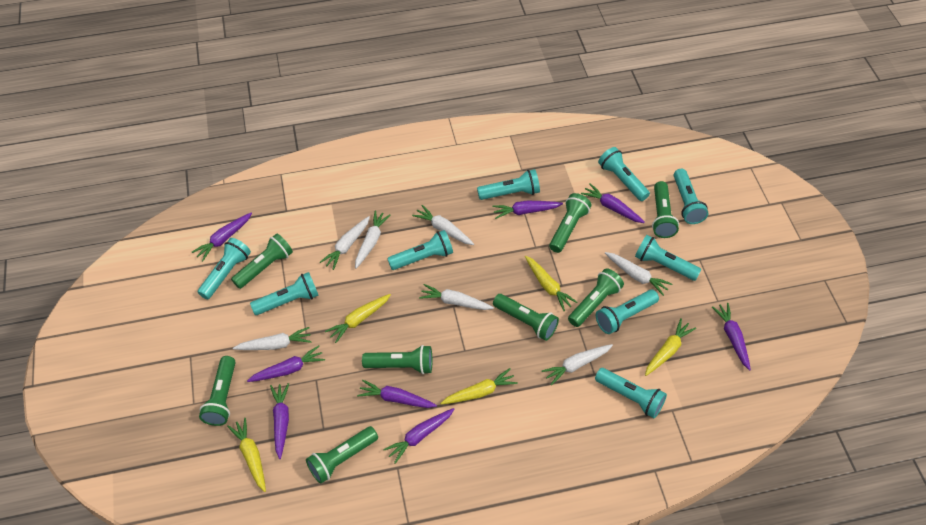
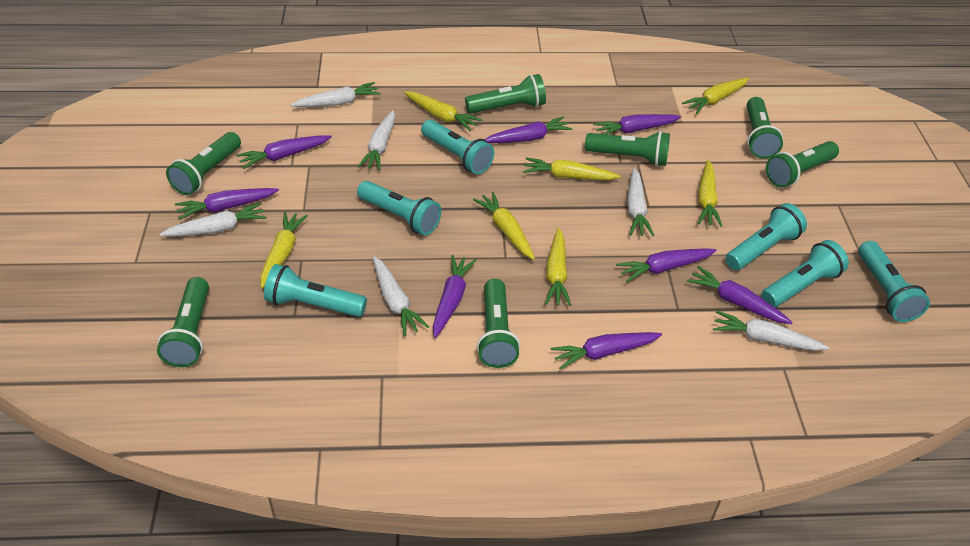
green flashlight: [199,356,236,426] [231,233,293,289] [306,426,378,484] [362,345,432,374] [493,294,559,341] [549,193,592,253] [568,268,624,327] [652,181,679,238] = 8 -> [157,277,209,367] [166,132,241,195] [465,74,546,114] [477,279,520,368] [585,131,670,166] [747,97,783,159] [766,141,839,188] = 7
turquoise flashlight: [198,238,251,299] [250,272,319,315] [387,230,453,270] [477,169,540,200] [595,368,667,418] [596,290,659,334] [598,147,650,201] [635,235,701,281] [674,169,708,224] = 9 -> [264,264,367,317] [357,181,441,235] [421,120,494,174] [725,203,807,270] [761,240,849,307] [858,241,930,322] = 6
white carrot: [233,327,312,350] [320,216,370,270] [355,211,390,269] [412,205,474,245] [419,284,494,310] [542,344,613,386] [605,252,672,296] = 7 -> [159,203,267,237] [290,82,381,107] [358,110,395,170] [373,256,429,336] [627,168,654,236] [713,310,829,351] = 6
yellow carrot: [227,418,266,492] [325,294,391,343] [440,368,518,404] [525,256,578,311] [645,318,696,376] = 5 -> [260,212,308,288] [404,91,482,131] [473,192,535,260] [523,157,621,180] [545,228,571,306] [682,78,749,114] [698,160,722,227] = 7

